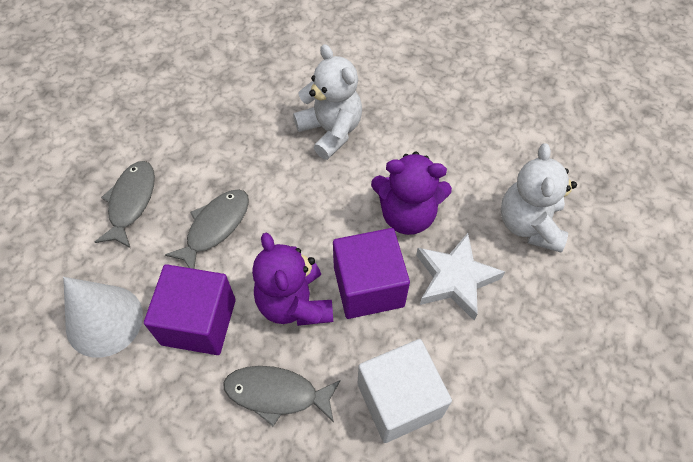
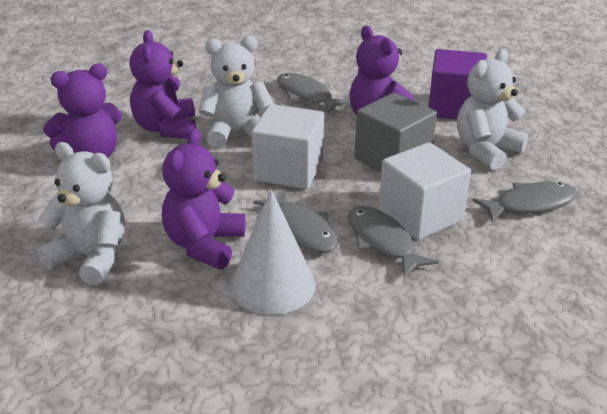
grey cube: none = 0 -> [354,92,437,172] = 1
grey fish: [95,161,155,248] [165,189,249,269] [223,366,341,426] = 3 -> [253,189,338,253] [277,73,350,113] [348,206,439,278] [472,182,577,222] = 4
purple cube: [144,264,236,355] [333,228,410,319] = 2 -> [428,49,487,119] = 1
purple teddy bear: [252,233,333,326] [371,152,452,235] = 2 -> [43,63,122,158] [129,30,196,139] [162,128,245,269] [350,25,414,115] = 4
white cube: [358,339,452,443] = 1 -> [252,104,324,189] [379,142,471,240] = 2
white star: [416,233,505,321] = 1 -> none = 0
white teddy bear: [293,44,362,160] [501,143,577,253] = 2 -> [37,142,125,286] [199,36,274,149] [457,49,528,171] = 3

